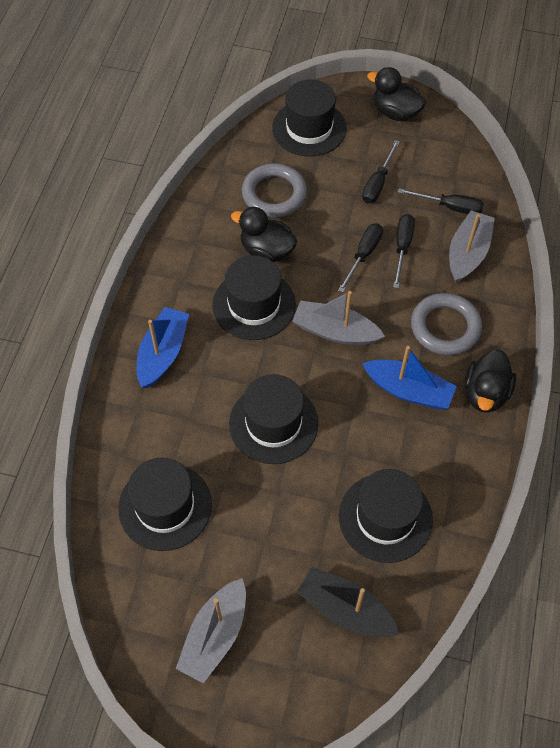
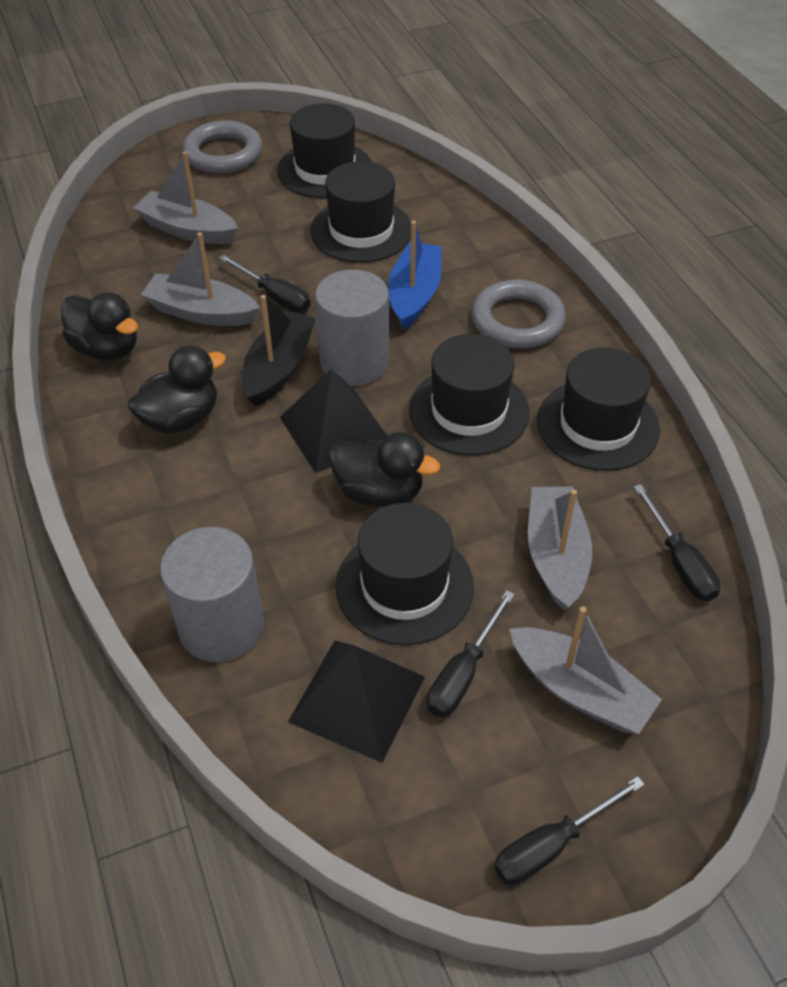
black pyramid: none = 0 -> [280,369,387,473] [288,641,425,763] = 2
blue boat: [137,307,189,388] [362,346,457,409] = 2 -> [388,221,442,329] = 1
grey boat: [176,578,246,683] [292,291,385,345] [449,210,495,283] = 3 -> [134,151,238,244] [141,232,260,326] [509,606,662,734] [528,487,592,611] = 4
grey cylinder: none = 0 -> [160,527,264,662] [315,269,389,386] = 2

